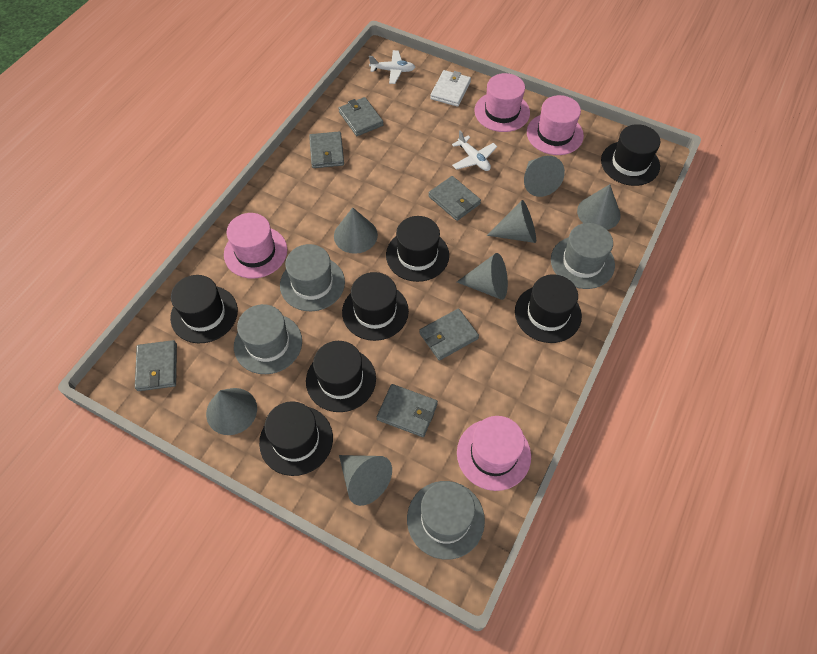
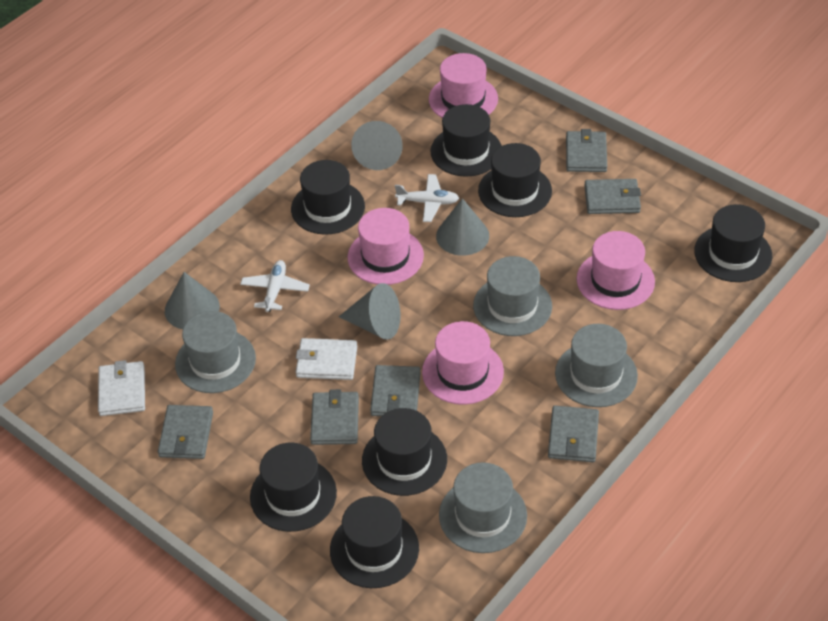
grey cone: [206,388,257,435] [334,207,378,254] [339,455,392,506] [457,253,508,300] [487,200,536,243] [524,156,565,197] [577,184,621,230] = 7 -> [165,272,220,329] [339,283,401,340] [351,121,403,170] [436,198,489,256] = 4
white wallet: [430,70,471,107] = 1 -> [98,360,145,416] [296,338,357,380] = 2

